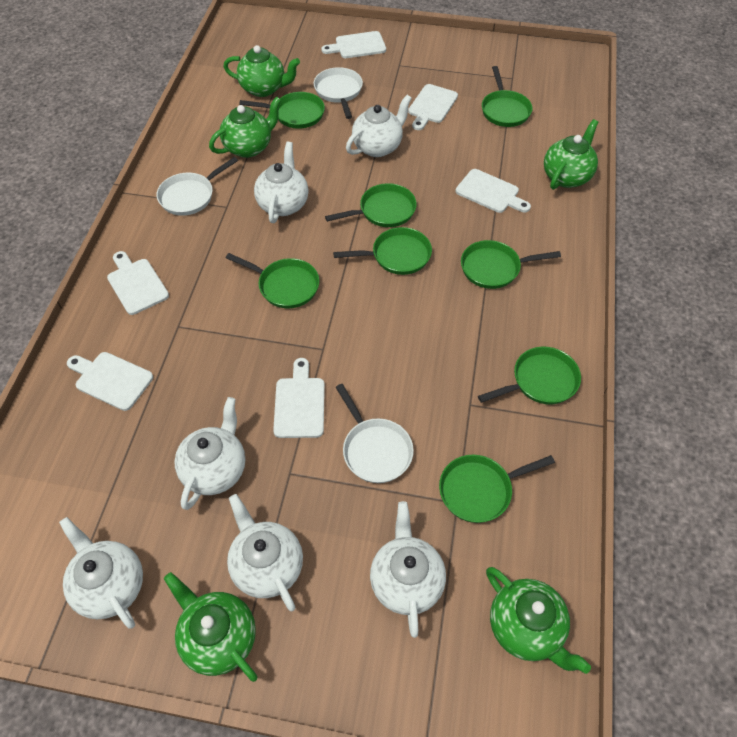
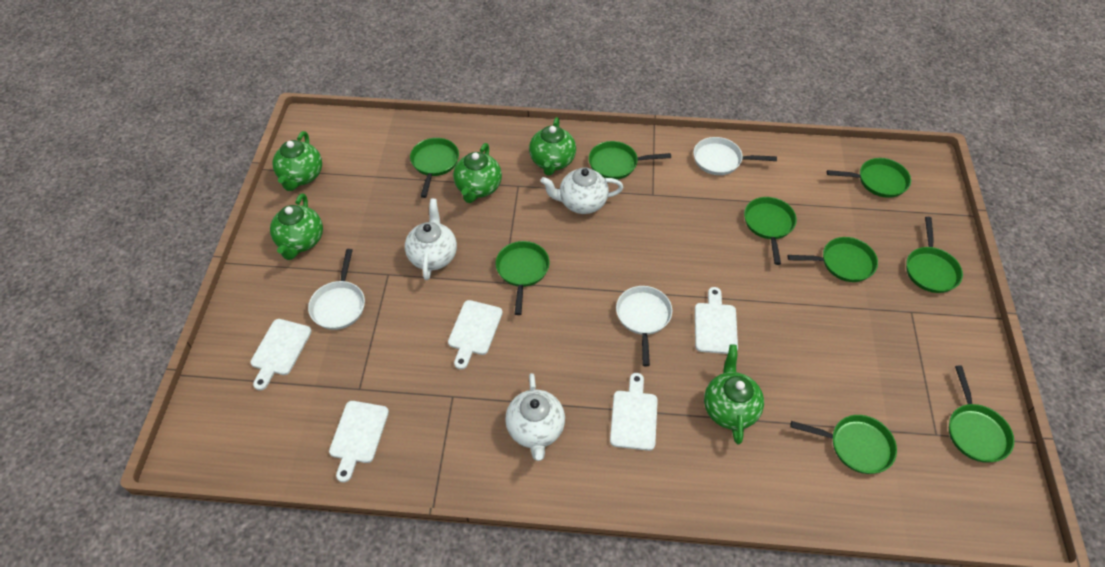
green pan: [226,253,319,308] [239,92,325,129] [325,183,417,227] [333,227,432,275] [439,455,555,523] [461,240,561,289] [478,347,581,404] [482,66,532,127] = 8 -> [410,138,459,198] [496,241,550,315] [589,141,671,179] [744,197,797,265] [788,237,878,282] [790,415,897,474] [827,158,911,198] [906,217,963,293] [949,365,1014,463] = 9
white cutting board: [67,352,153,411] [107,251,169,315] [273,358,325,438] [321,31,386,58] [408,84,458,130] [455,169,531,213] = 6 -> [250,319,312,390] [329,401,389,482] [448,300,503,370] [610,373,658,451] [695,287,738,354] = 5
white teapot: [59,517,143,629] [175,397,245,510] [227,494,303,611] [254,142,308,223] [346,95,412,157] [370,501,446,638] = 6 -> [405,199,457,280] [505,373,565,461] [541,167,624,214] = 3

